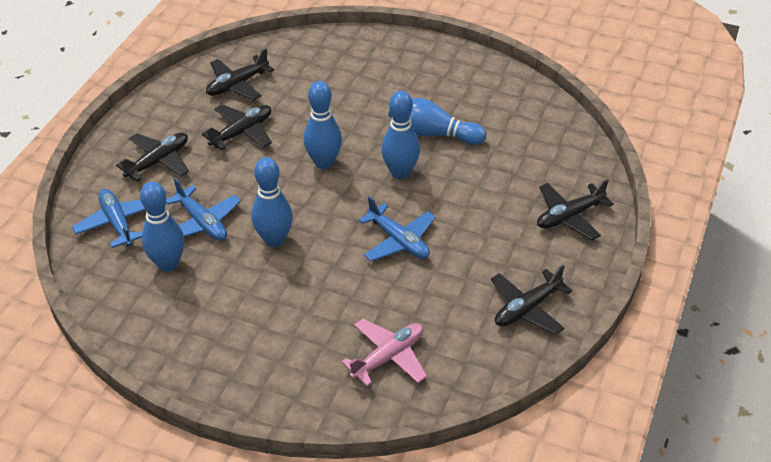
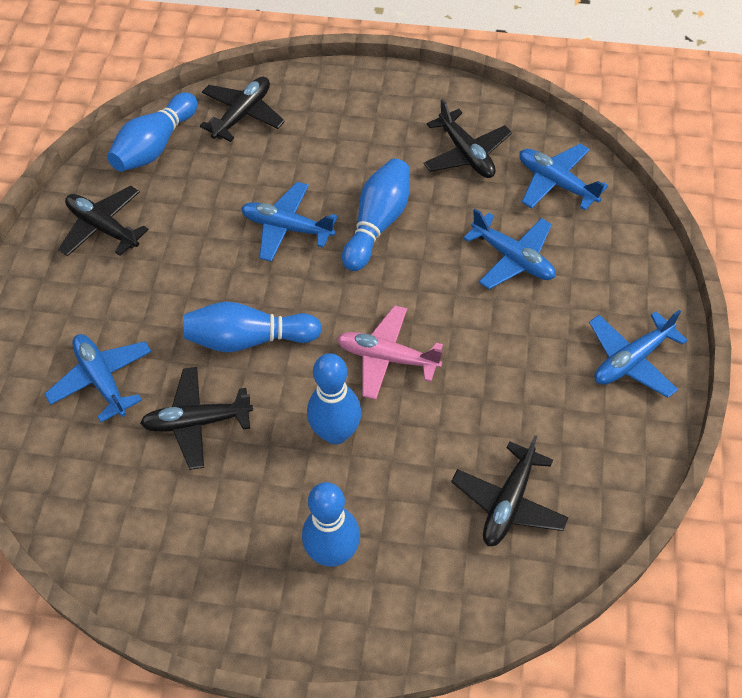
blue plane: [72,189,146,248] [166,178,241,241] [359,196,436,261] = 3 -> [45,334,152,422] [241,182,338,262] [463,209,556,289] [519,144,608,210] [589,310,688,398] = 5

